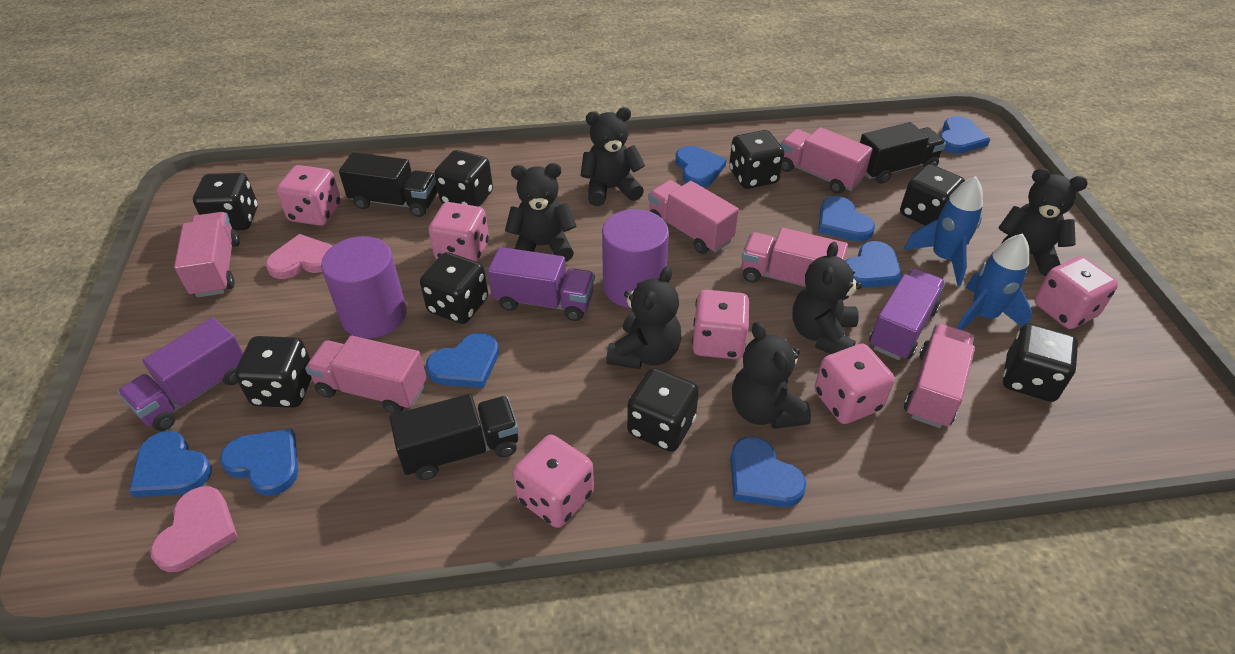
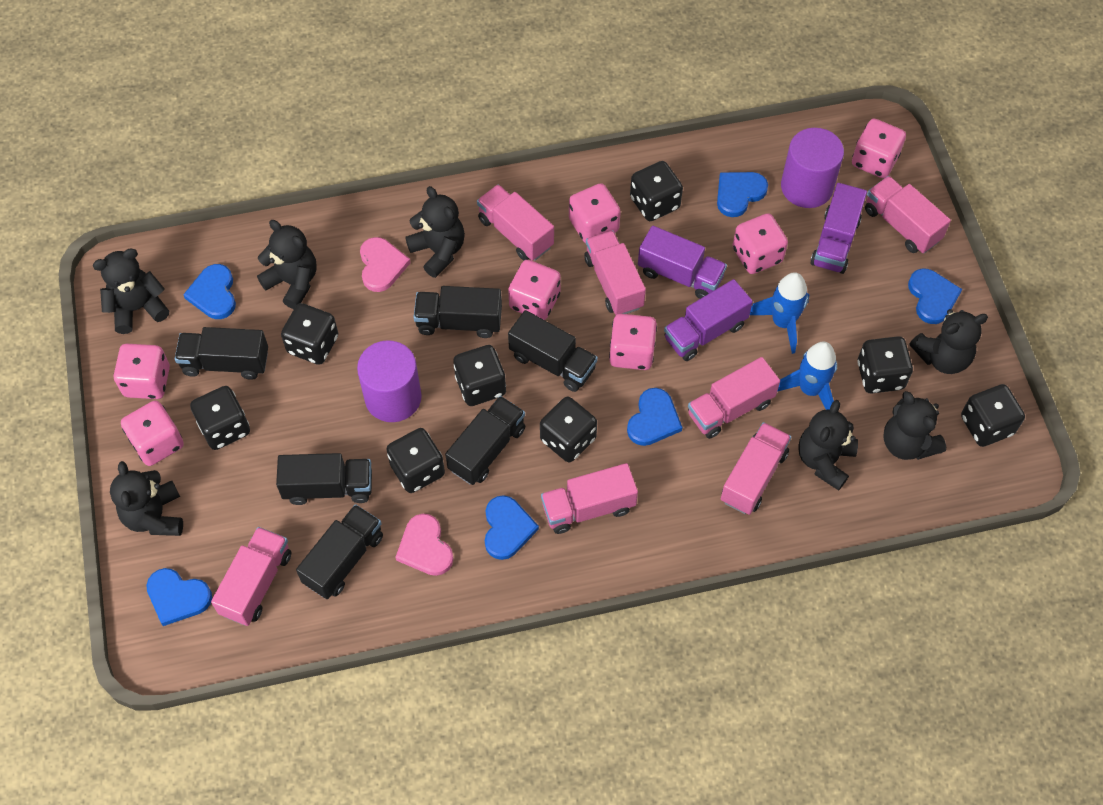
black teddy bear: [505,163,577,262] [580,107,645,206] [606,266,681,369] [732,322,811,429] [793,242,862,354] [998,168,1088,276] = 6 -> [93,248,169,334] [110,461,183,536] [257,220,317,309] [405,186,465,278] [798,400,858,490] [883,391,946,460] [909,309,988,374] = 7
black truck: [339,152,437,217] [390,394,519,480] [860,122,946,184] = 3 -> [175,327,268,380] [276,453,372,505] [296,504,383,599] [413,286,502,338] [445,396,525,485] [508,310,598,392] = 6
blue heart: [129,431,212,497] [220,429,298,496] [426,333,499,388] [675,146,727,187] [730,437,807,507] [818,196,875,242] [845,241,902,288] [940,116,990,154] = 8 -> [146,568,212,626] [183,264,236,319] [485,495,539,560] [627,388,682,446] [717,172,768,217] [908,269,962,324] = 6
pink dice: [276,165,341,226] [429,202,489,262] [513,435,594,528] [692,290,750,359] [814,344,894,424] [1034,256,1118,329] = 6 -> [114,344,170,399] [121,401,184,466] [508,260,561,320] [569,183,621,244] [609,314,657,370] [733,213,788,274] [852,119,906,178] = 7
pink truck: [174,212,240,297] [305,336,427,414] [648,180,739,254] [741,228,848,287] [780,127,872,194] [904,324,975,428] = 6 -> [211,527,291,626] [477,184,554,261] [541,463,638,534] [584,230,646,315] [688,357,780,439] [721,422,791,515] [865,176,951,254] = 7

